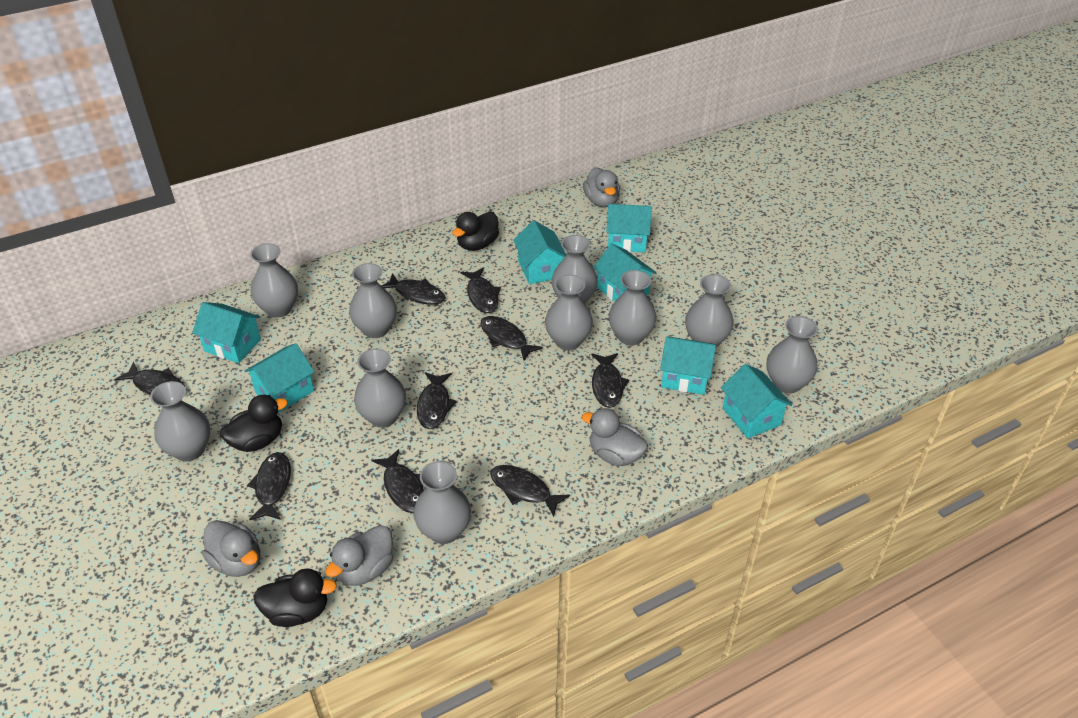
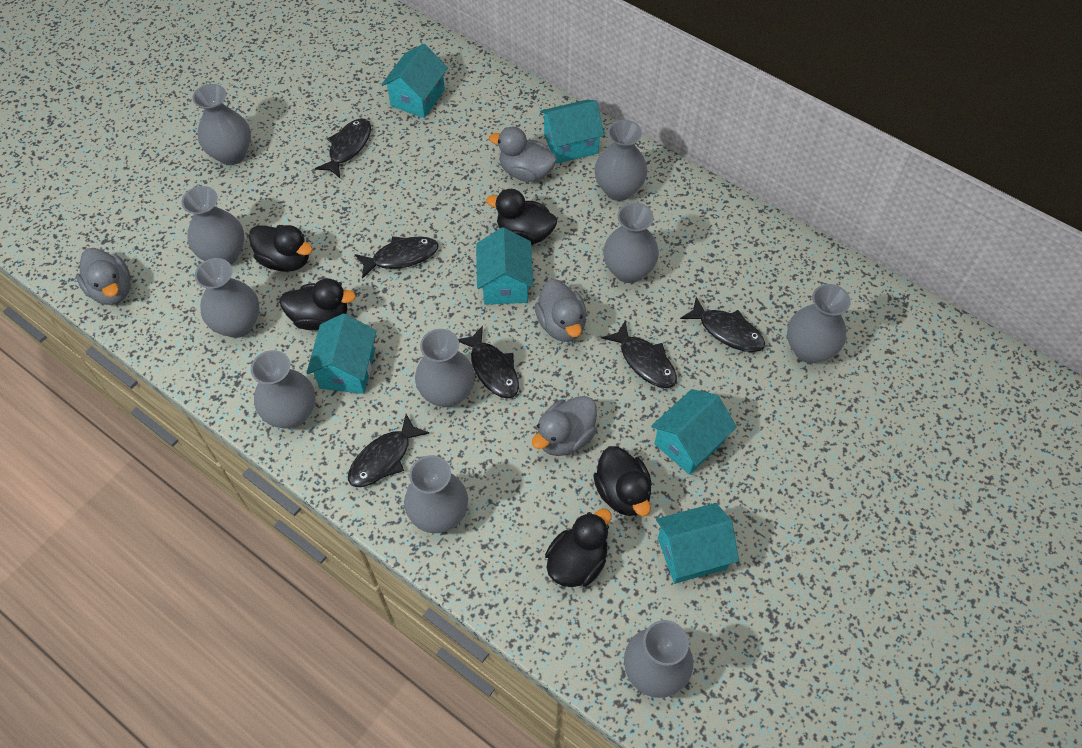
black duck: [220,395,288,452] [253,568,337,627] [452,212,499,251] = 3 -> [249,225,313,272] [279,278,356,330] [486,189,557,245] [545,509,612,587] [593,446,652,516] = 5
black fish: [115,362,185,395] [247,452,291,520] [372,449,424,513] [382,273,445,305] [417,372,457,429] [460,267,501,313] [481,316,543,361] [490,465,570,517] [591,353,629,408] = 9 -> [315,118,371,178] [348,414,429,487] [355,236,438,279] [458,326,519,399] [602,321,677,388] [680,297,765,352] = 6
turquoise house: [192,302,261,363] [244,343,314,413] [513,220,566,284] [593,243,656,302] [606,204,652,253] [660,336,716,395] [721,364,792,438] = 7 -> [306,313,376,394] [381,44,448,118] [476,227,533,305] [540,100,604,164] [651,389,737,475] [656,503,739,584] = 6

